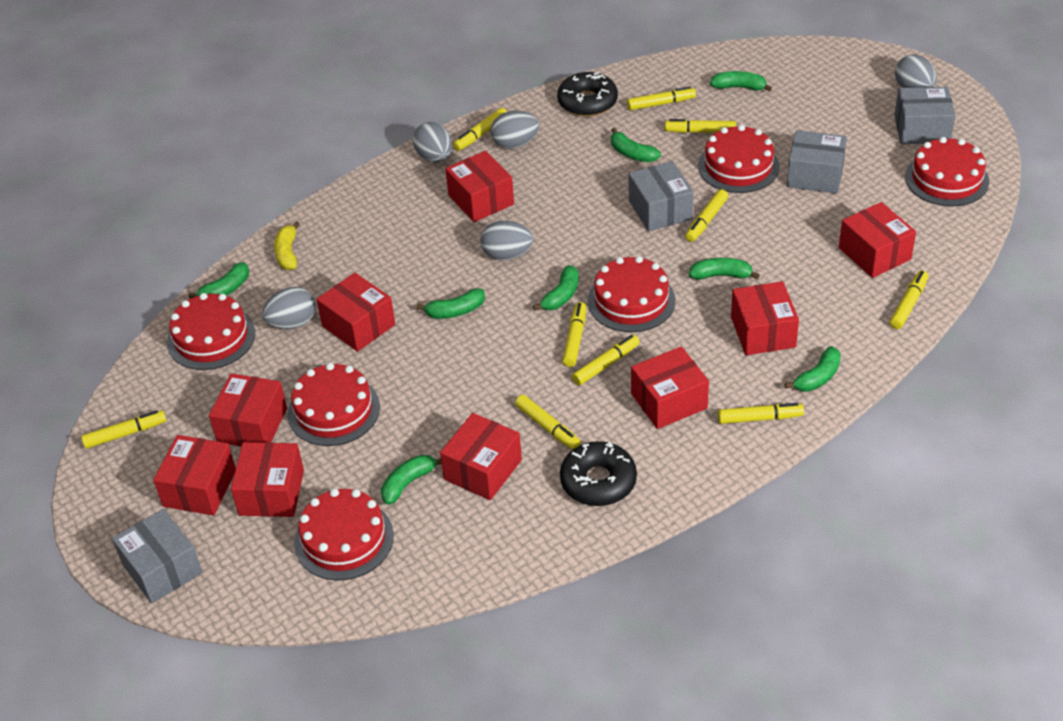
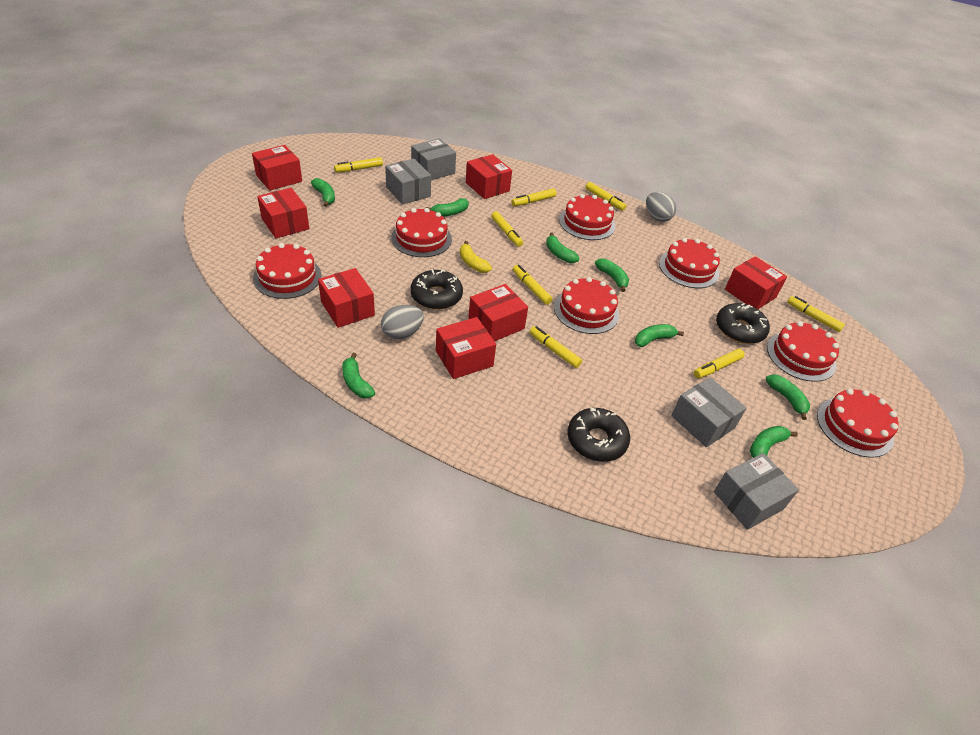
black donut: [557,72,618,117] [560,441,637,506] = 2 -> [411,269,463,310] [567,407,630,462] [716,303,770,344] = 3
grey egg: [262,287,316,329] [413,122,452,162] [480,221,533,260] [491,111,539,149] [895,54,936,88] = 5 -> [381,305,424,340] [646,192,676,222] = 2
red box: [153,435,236,516] [209,373,287,447] [231,442,304,517] [317,273,395,352] [440,413,522,500] [445,151,514,222] [631,346,709,429] [731,281,799,355] [839,202,916,278] = 9 -> [252,145,302,191] [257,188,309,238] [318,268,375,328] [436,317,496,379] [466,154,512,199] [468,284,528,341] [725,256,787,309] = 7
red cake: [167,293,255,370] [287,363,380,446] [294,489,394,580] [588,256,675,332] [698,125,780,193] [905,137,989,206] = 6 -> [253,243,321,299] [391,208,452,257] [554,277,619,334] [559,194,616,240] [659,238,720,288] [767,321,839,382] [817,389,899,458] = 7
yellow marker: [81,410,166,449] [453,108,507,151] [515,395,581,450] [562,302,586,367] [572,335,640,386] [627,86,696,110] [665,119,736,133] [685,189,728,242] [718,403,804,424] [890,270,928,329] = 10 -> [334,157,383,173] [491,211,523,247] [511,188,556,206] [513,265,552,305] [529,326,582,368] [586,182,626,211] [694,349,745,378] [787,296,845,332] = 8

